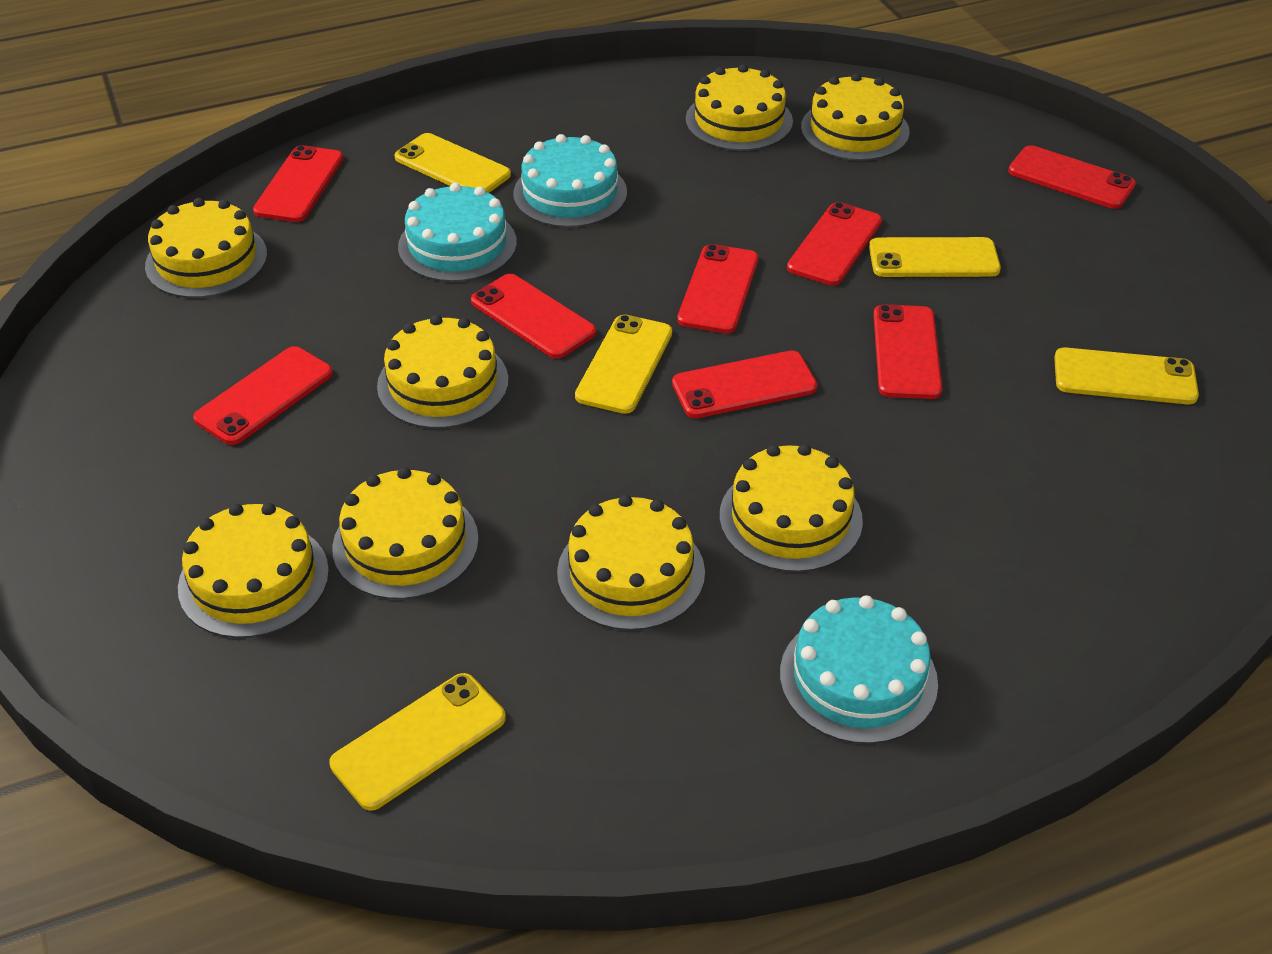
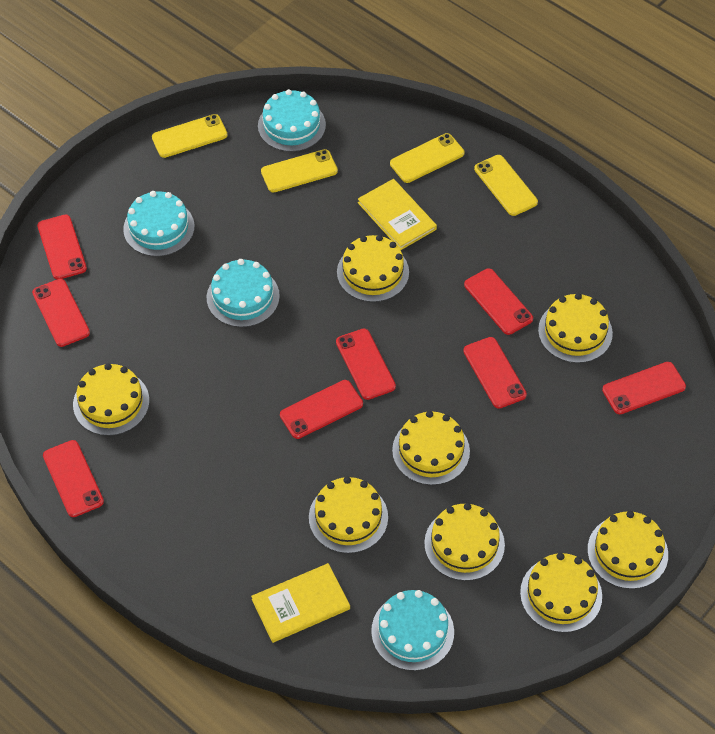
turquoise cake: [398,183,517,282] [514,134,627,228] [780,595,938,744] = 3 -> [123,191,195,257] [207,259,280,327] [258,89,326,152] [371,590,454,671] = 4
yellow book: none = 0 -> [251,563,350,643] [358,179,437,250] = 2
yellow phone: [329,673,506,811] [395,133,511,193] [575,314,672,414] [869,237,1001,277] [1054,347,1199,404] = 5 -> [152,114,228,158] [261,149,338,193] [390,133,464,183] [474,155,538,216] = 4

